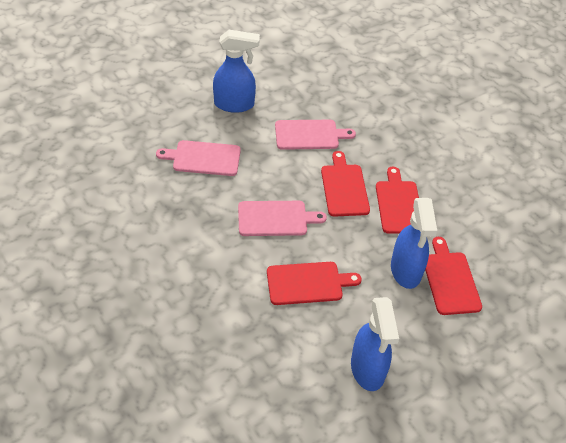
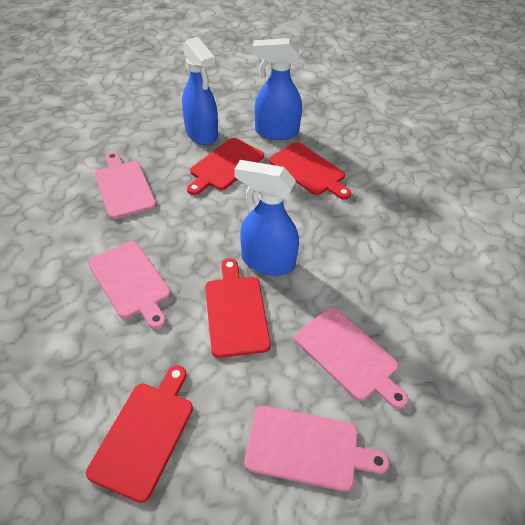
pink cutting board: [156,140,241,176] [238,201,327,236] [275,120,356,150] = 3 -> [88,241,171,329] [94,152,156,219] [245,406,390,492] [295,307,409,409] = 4

